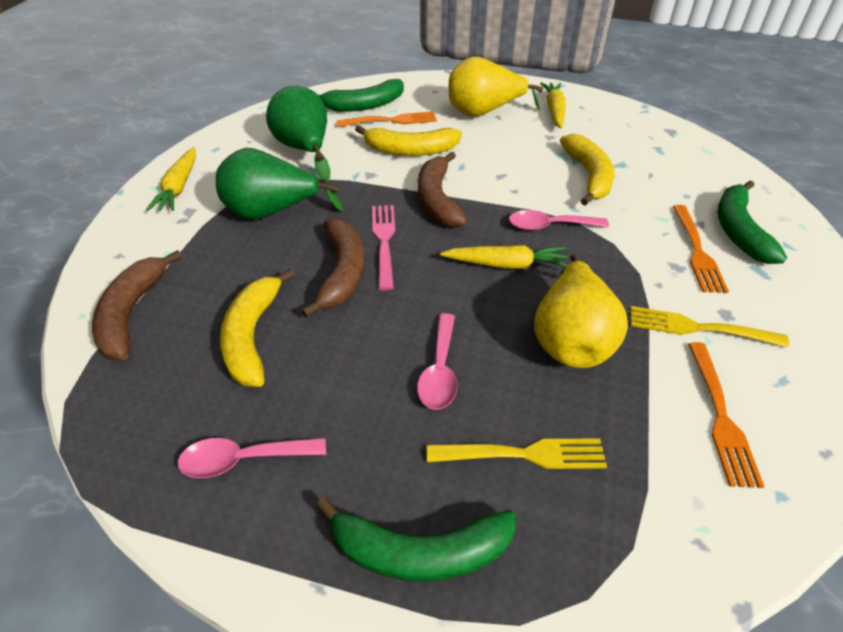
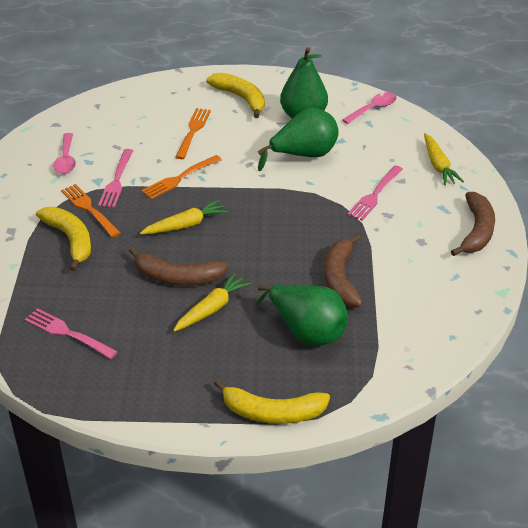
green banana: [316,497,516,582] [318,79,404,112] [718,180,787,264] = 3 -> none = 0
green pear: [216,148,344,220] [266,86,330,182] = 2 -> [255,284,348,346] [258,107,339,171] [280,47,328,118] = 3
pink fork: [372,205,395,290] = 1 -> [25,308,118,359] [98,149,134,208] [347,165,403,221] = 3
pink spoon: [177,438,326,478] [417,313,457,410] [509,210,609,230] = 3 -> [53,133,76,174] [342,92,397,124] = 2
yellow fork: [427,438,607,469] [631,306,789,347] = 2 -> none = 0
yellow pear: [449,57,543,117] [534,254,628,368] = 2 -> none = 0

